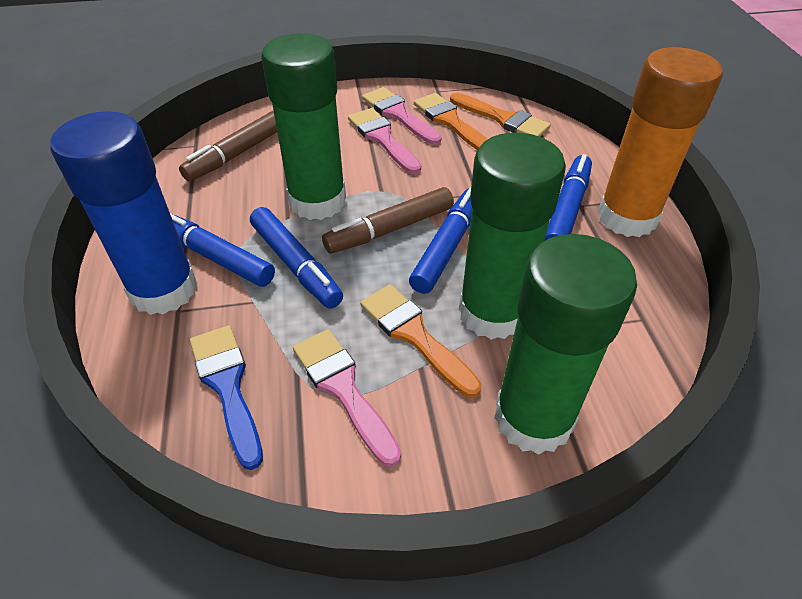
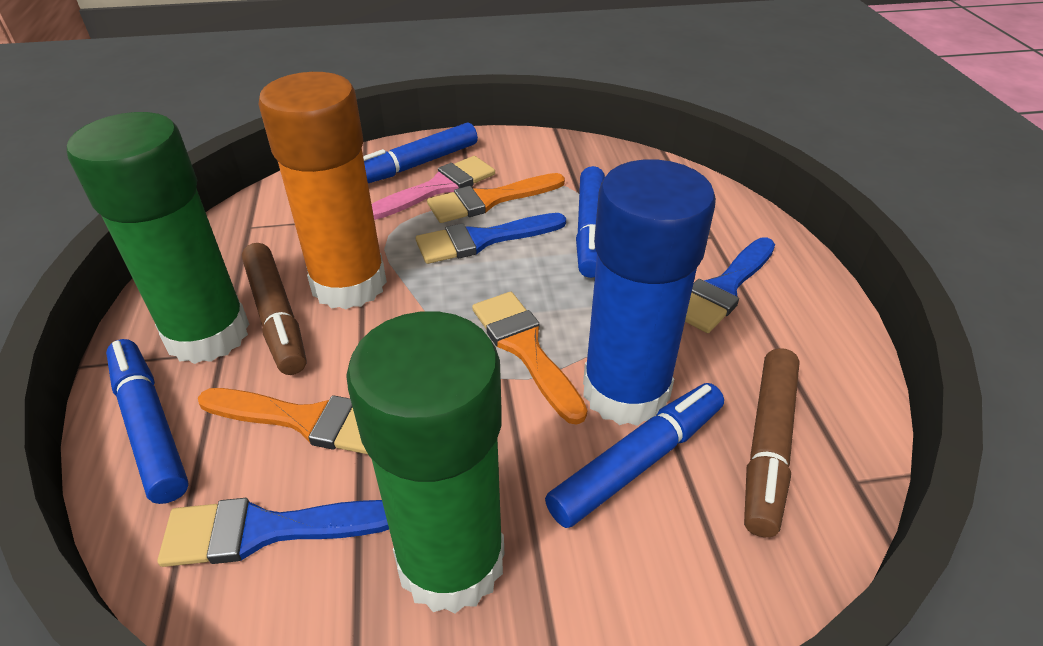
blue brush: [190,326,263,470] = 1 -> [158,498,389,567] [416,213,566,264] [685,237,775,333] = 3
green glue stick: [261,33,346,220] [459,133,566,340] [494,234,637,455] = 3 -> [67,112,249,364] [346,311,504,613] = 2
pink brush: [293,329,401,467] [348,108,421,174] [362,87,442,145] = 3 -> [372,156,495,220] = 1

